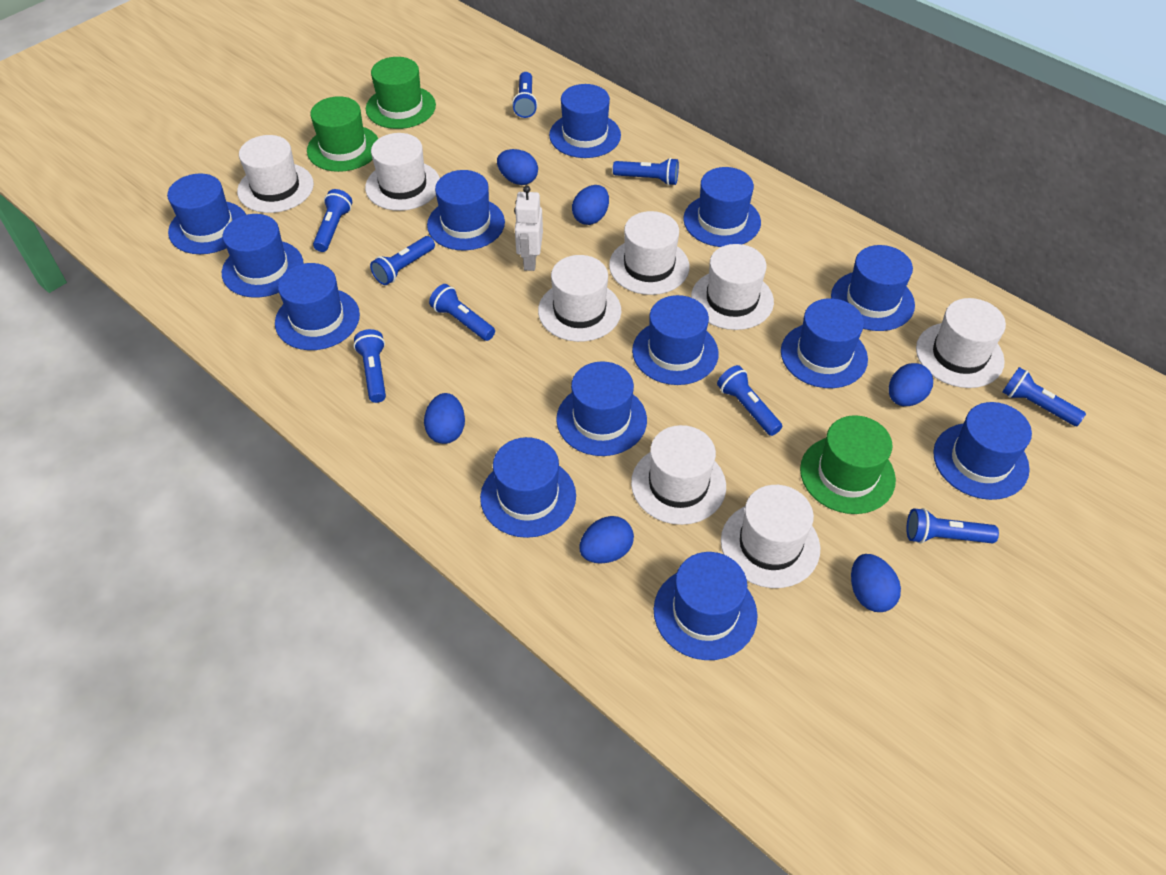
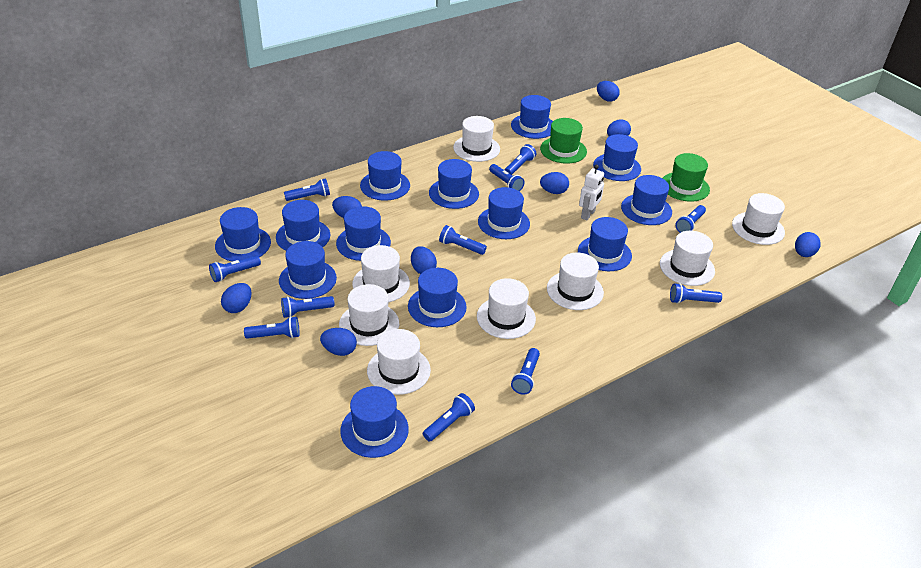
blue egg: [424,393,465,444] [497,149,538,185] [572,185,609,225] [579,516,634,564] [851,554,901,612] [889,363,933,406] = 6 -> [221,283,252,313] [320,328,357,356] [332,196,362,218] [411,246,437,274] [540,172,569,194] [597,81,620,102] [607,119,631,136] [795,232,821,257] = 8
blue flashlight: [313,189,352,252] [353,329,386,403] [370,236,435,285] [429,284,495,341] [512,72,538,118] [613,158,679,186] [717,365,782,436] [906,508,999,544] [1002,367,1086,426] = 9 -> [209,255,261,282] [244,316,300,339] [281,296,335,318] [284,178,330,201] [423,393,475,442] [439,225,487,255] [489,164,524,191] [505,144,536,175] [511,348,540,395] [670,283,722,304] [675,205,706,233] = 11
green hat: [307,96,379,172] [366,57,436,129] [800,415,896,514] = 3 -> [540,118,587,164] [663,153,710,202] = 2

